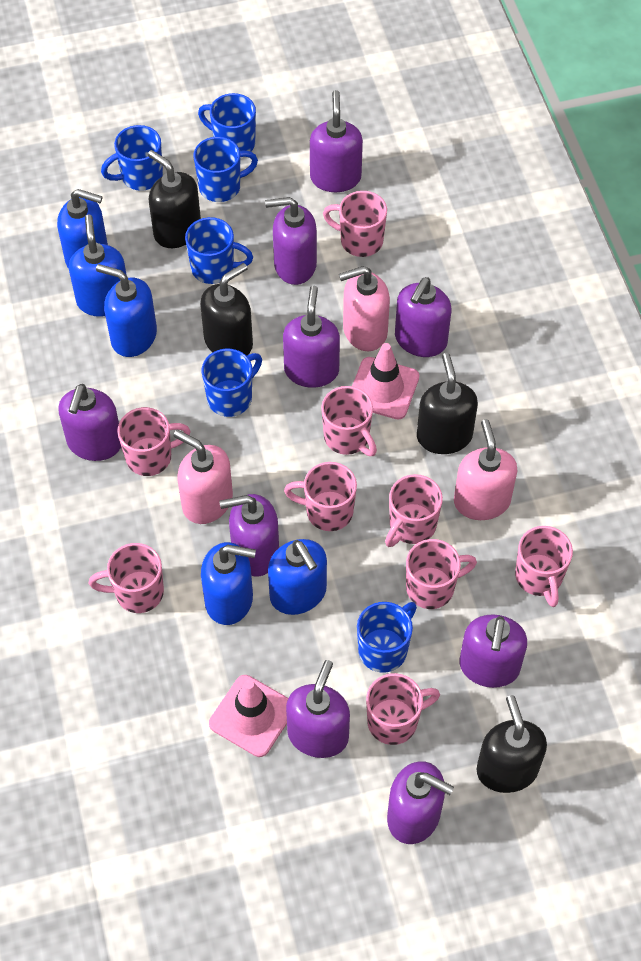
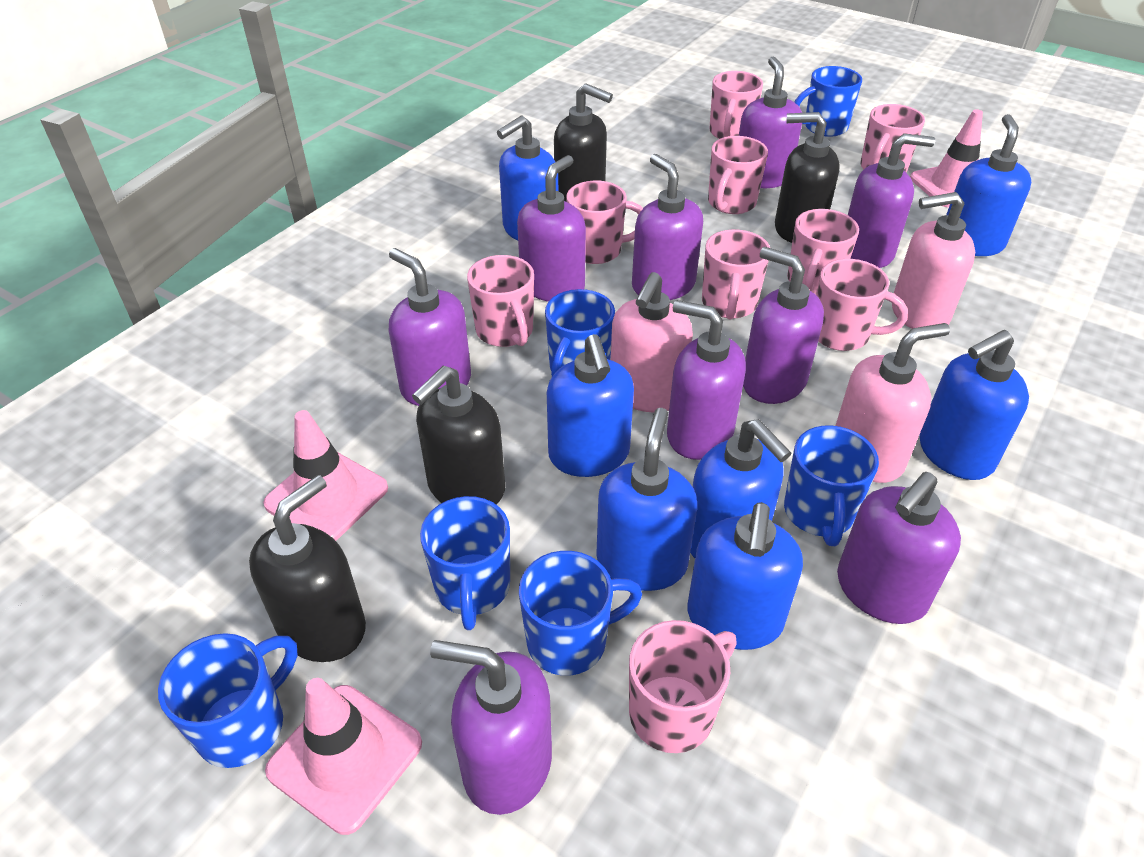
blue soap dispenser: [57,189,108,268] [69,214,126,317] [96,264,157,357] [201,542,256,625] [268,539,327,615] = 5 -> [497,116,558,241] [547,334,634,477] [596,408,697,591] [688,502,803,650] [690,419,791,558] [919,330,1029,480] [946,114,1031,256] = 7
pink traffic cone: [209,675,288,757] [352,343,419,420] = 2 -> [263,410,388,541] [265,678,422,835] [910,109,983,207] = 3

